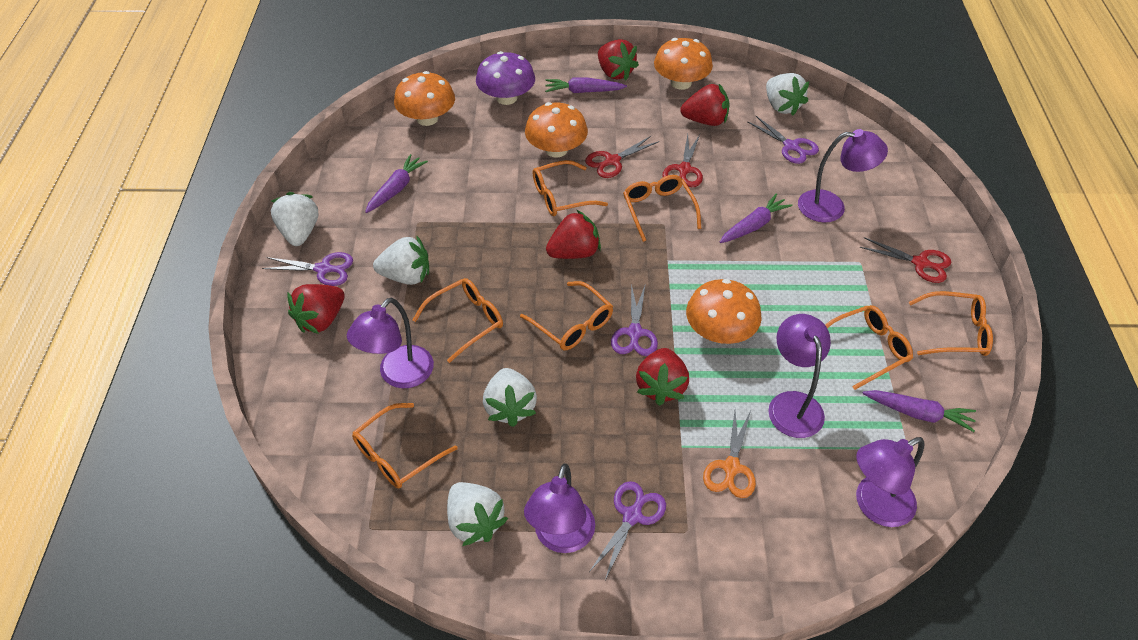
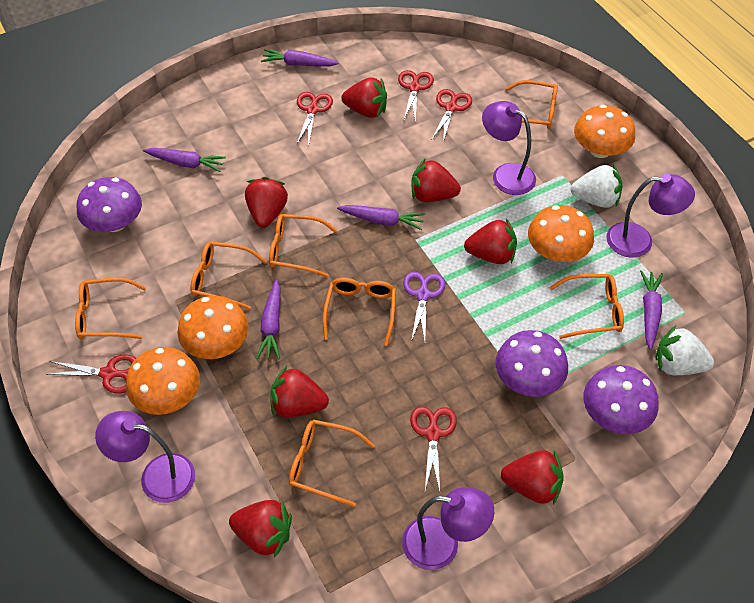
orange scissors: [703,410,756,498] = 1 -> none = 0
purple carrot: [365,154,428,213] [545,77,627,93] [720,194,793,243] [862,390,976,432] = 4 -> [143,148,226,172] [256,279,280,359] [261,49,339,66] [337,205,425,230] [640,270,663,350] = 5
purple lamp: [347,298,434,388] [524,463,595,553] [768,314,831,438] [798,129,888,222] [856,437,925,527] = 5 -> [95,411,195,503] [402,487,494,570] [482,101,536,195] [606,174,695,258] = 4
purple mushroom: [476,51,535,105] = 1 -> [77,177,142,232] [496,330,568,397] [583,365,658,434] = 3
purple scissors: [262,252,353,286] [589,481,666,580] [611,284,658,356] [747,116,819,164] = 4 -> [403,272,445,342] = 1
red scissors: [585,136,659,178] [662,134,703,187] [859,237,952,283] = 3 -> [46,354,136,394] [297,92,333,144] [398,70,434,121] [410,406,457,491] [432,89,472,142] = 5
red strawberry: [288,284,345,334] [546,210,601,259] [598,39,639,80] [636,348,689,406] [680,84,730,126] = 5 -> [229,500,292,558] [245,177,288,228] [270,366,329,418] [341,77,387,118] [411,158,461,202] [464,218,517,264] [501,450,564,505] = 7
white strawberry: [271,192,319,246] [373,235,429,285] [447,482,508,546] [483,368,537,427] [766,73,809,116] = 5 -> [571,164,623,208] [655,326,714,375] = 2

